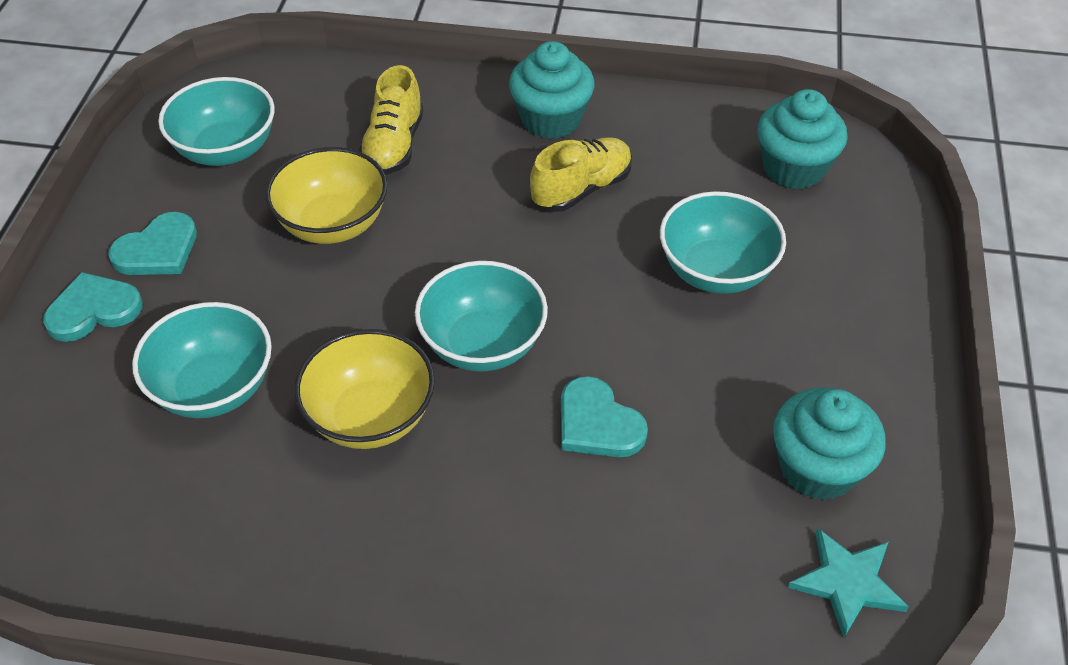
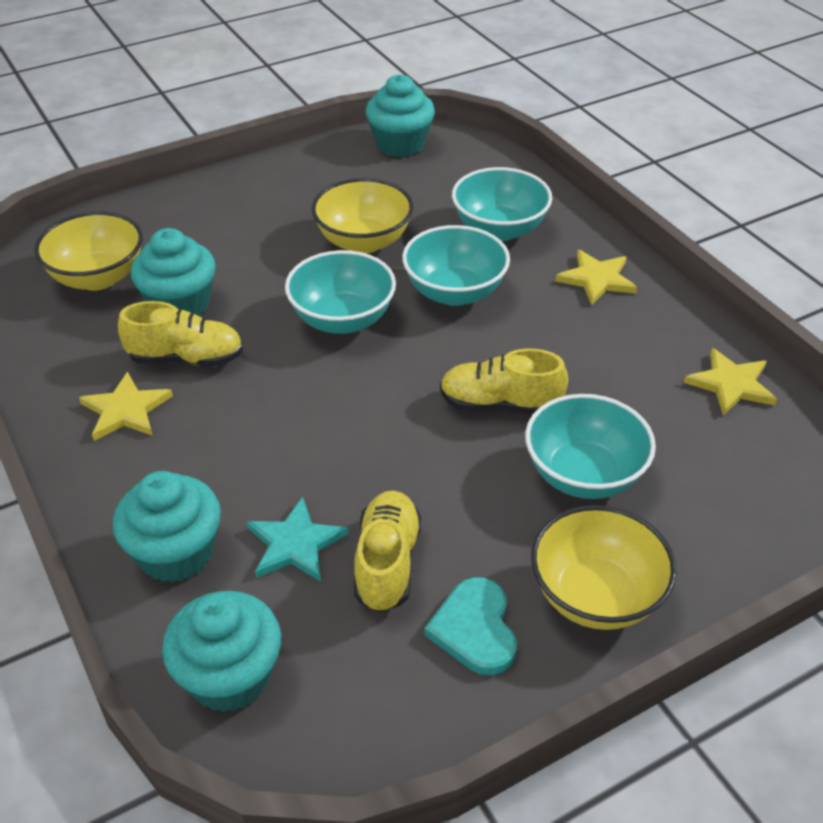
turquoise cupcake: [509,41,595,139] [757,89,848,189] [773,388,886,500] = 3 -> [113,471,221,583] [131,228,216,316] [162,591,281,712] [366,74,435,157] = 4
turquoise heart: [43,272,143,342] [108,212,197,275] [561,376,648,457] = 3 -> [424,577,517,675] = 1
yellow bowl: [265,147,388,244] [295,329,435,449] = 2 -> [34,212,143,291] [312,178,413,253] [531,505,677,630] = 3
yellow shoe: [359,65,423,175] [530,137,632,212] = 2 -> [118,301,243,367] [354,491,422,612] [440,349,568,415] = 3
yellow star: none = 0 -> [79,371,173,441] [555,250,637,305] [684,348,777,415] = 3

